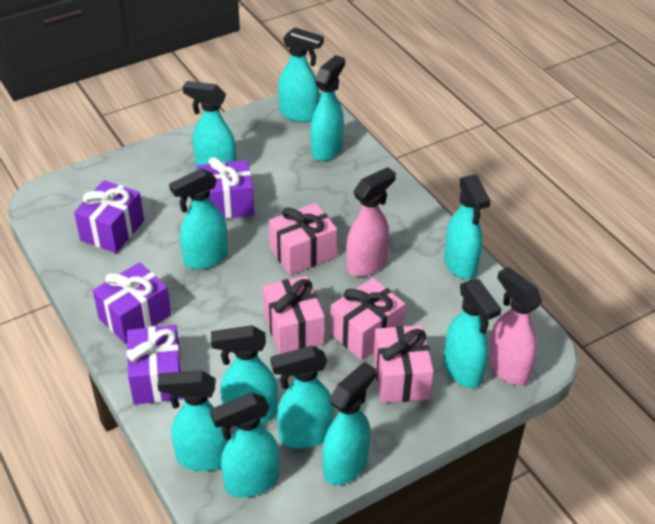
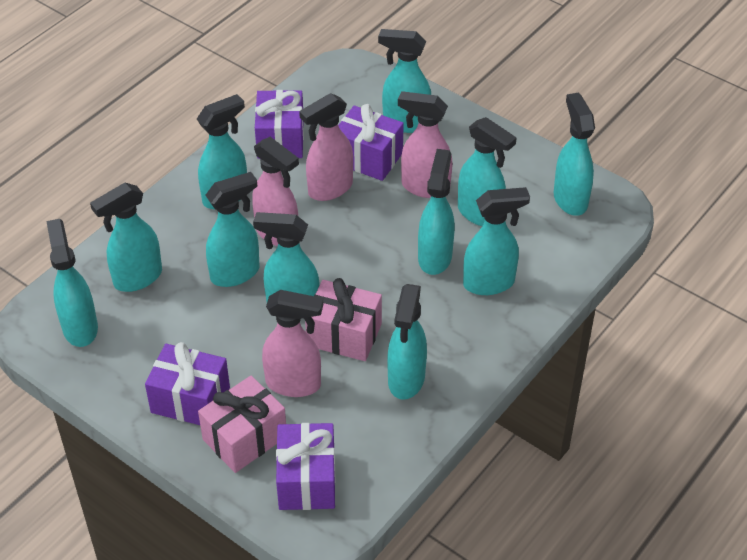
pink gift: [263,276,325,354] [269,203,337,275] [330,278,405,360] [373,325,434,403] = 4 -> [198,376,286,473] [305,278,382,361] = 2
pink spray bottle: [346,167,396,277] [488,267,542,386] = 2 -> [252,137,299,246] [262,290,324,397] [299,93,353,201] [398,91,453,198] = 4

